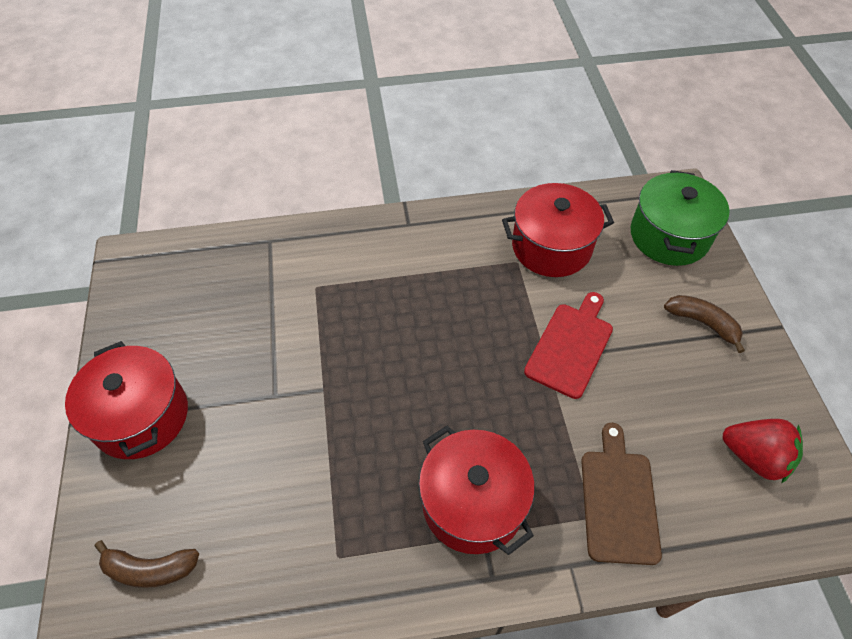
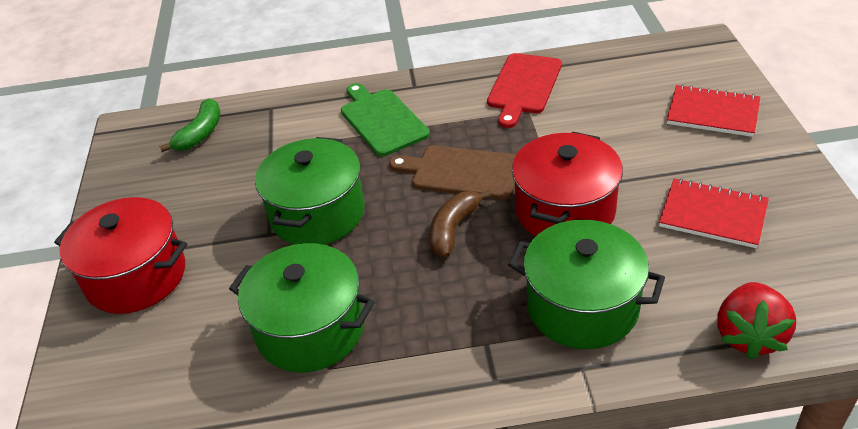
brown banana: [94,540,199,588] [664,295,745,353] = 2 -> [429,190,492,257] = 1
green banana: none = 0 -> [159,98,220,152] = 1
green cutting board: none = 0 -> [341,83,430,156] = 1
green pot: [631,170,730,266] = 1 -> [229,243,375,372] [255,137,364,245] [508,220,665,349] = 3
red notebook: none = 0 -> [659,178,769,248] [667,85,760,137] = 2
red pot: [65,341,188,459] [419,426,535,555] [502,183,614,277] = 3 -> [54,197,187,314] [512,132,623,237] = 2

